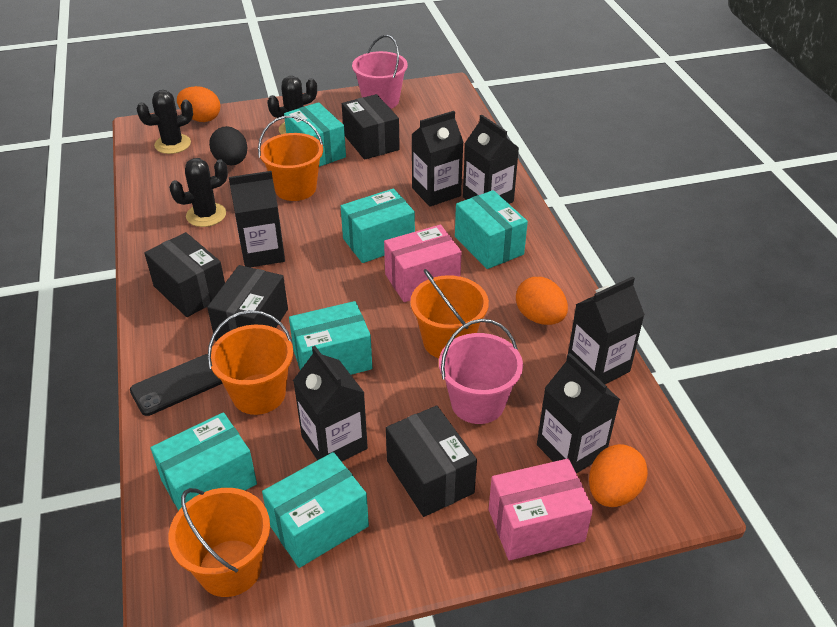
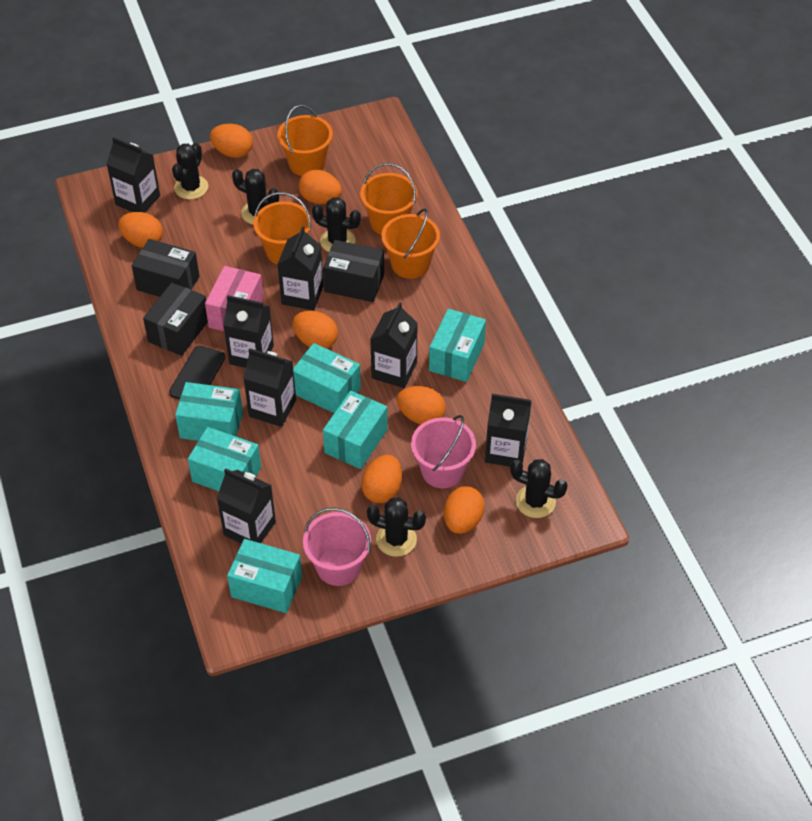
black box: [144,232,225,317] [207,265,288,341] [342,94,400,160] [386,406,477,517] = 4 -> [132,239,199,297] [143,282,208,356] [323,240,384,302] = 3
black cactus: [136,90,193,154] [169,158,228,227] [267,76,317,134] = 3 -> [172,143,208,200] [232,169,279,225] [312,197,361,252] [367,497,426,557] [510,459,568,518] = 5
black carton: [229,171,285,268] [293,346,368,462] [411,111,464,207] [463,115,519,204] [537,353,620,474] [568,276,645,384] = 6 -> [107,137,160,213] [217,468,276,544] [223,295,274,368] [243,348,296,427] [277,226,324,310] [370,302,418,388] [485,394,531,467] = 7
black egg: [209,126,248,165] = 1 -> none = 0
orange egg: [177,86,220,122] [516,277,568,325] [589,444,648,507] = 3 -> [118,212,163,248] [210,124,253,158] [293,311,338,349] [299,170,342,204] [361,455,402,503] [397,386,446,425] [444,486,485,534] = 7
pink box: [384,225,462,302] [489,459,593,560] = 2 -> [205,266,264,332] = 1

